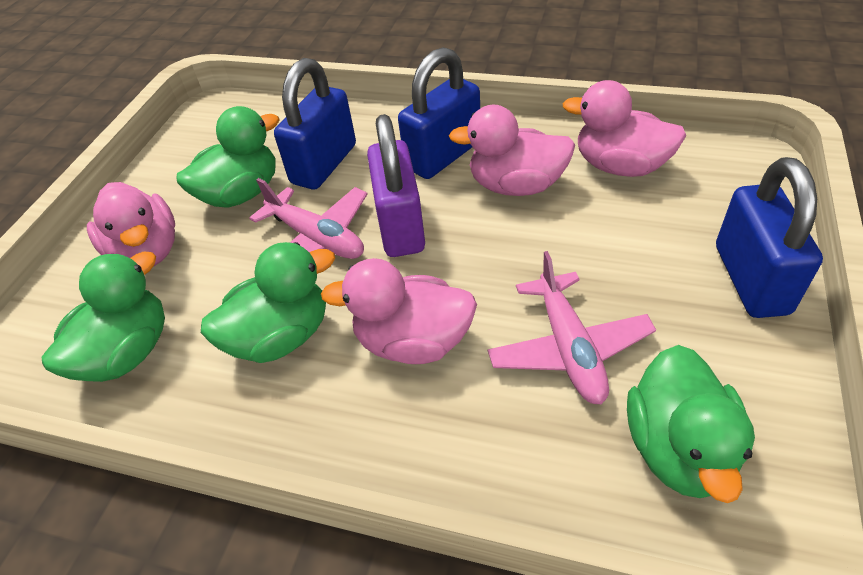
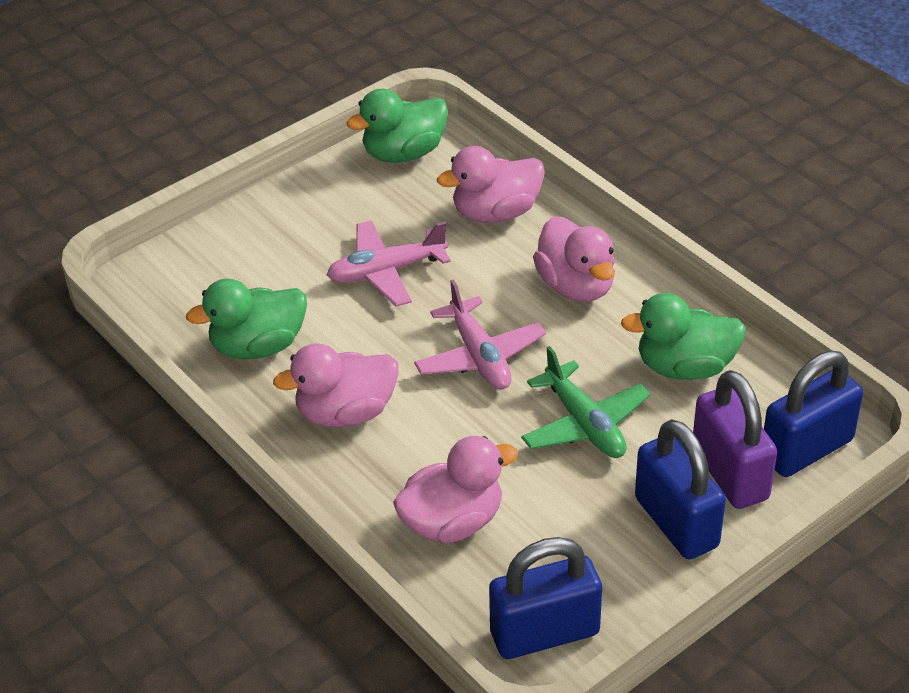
green duck: [42,251,165,382] [176,106,280,208] [201,242,335,363] [627,345,755,503] = 4 -> [186,279,307,360] [346,89,448,163] [621,293,746,380] = 3
green plane: none = 0 -> [521,346,651,458] = 1

